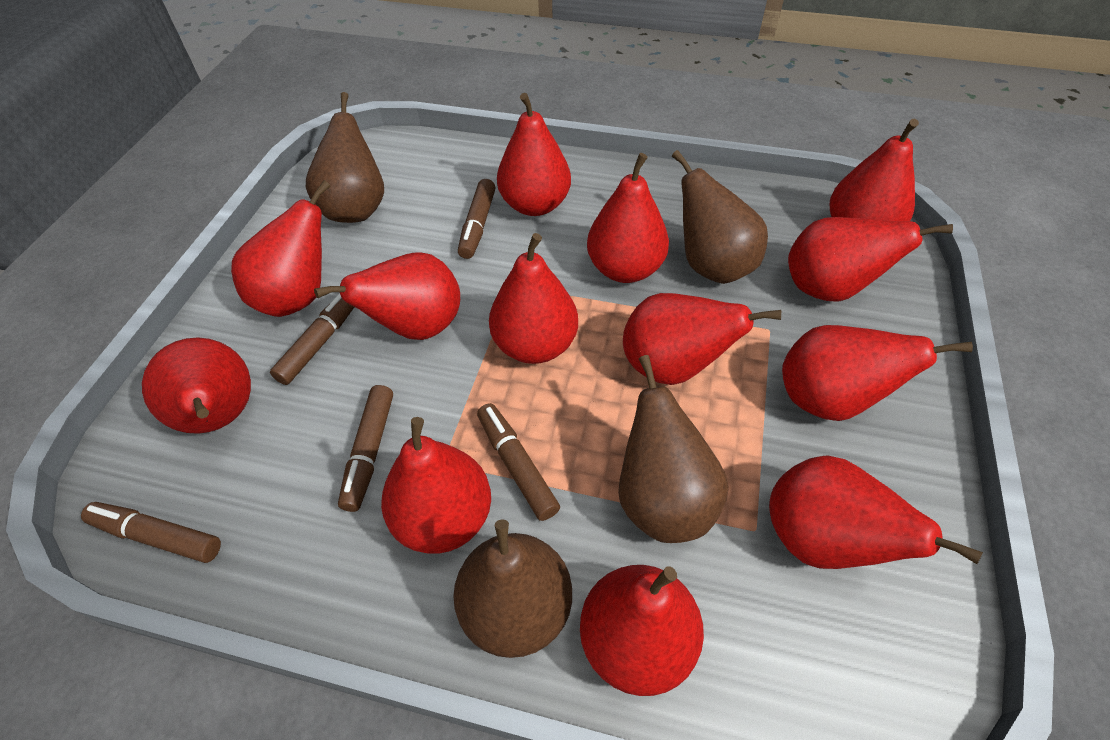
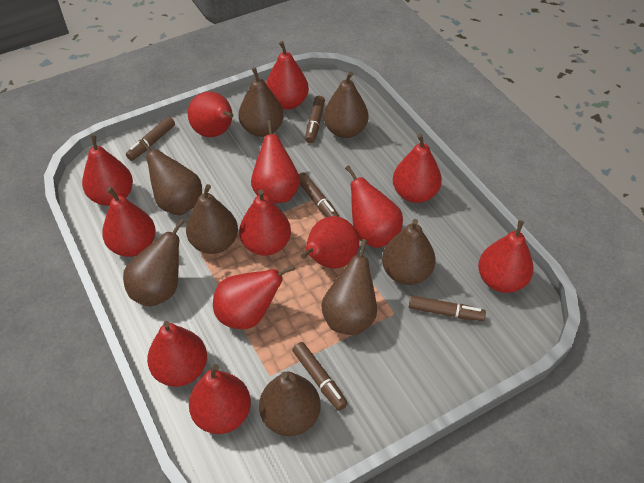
brown pear: [306,92,384,223] [453,519,572,658] [618,355,729,543] [672,150,768,284] = 4 -> [123,219,185,306] [139,139,202,215] [186,184,238,254] [239,67,284,137] [259,372,321,436] [321,239,377,335] [324,71,368,138] [382,219,436,285] = 8

